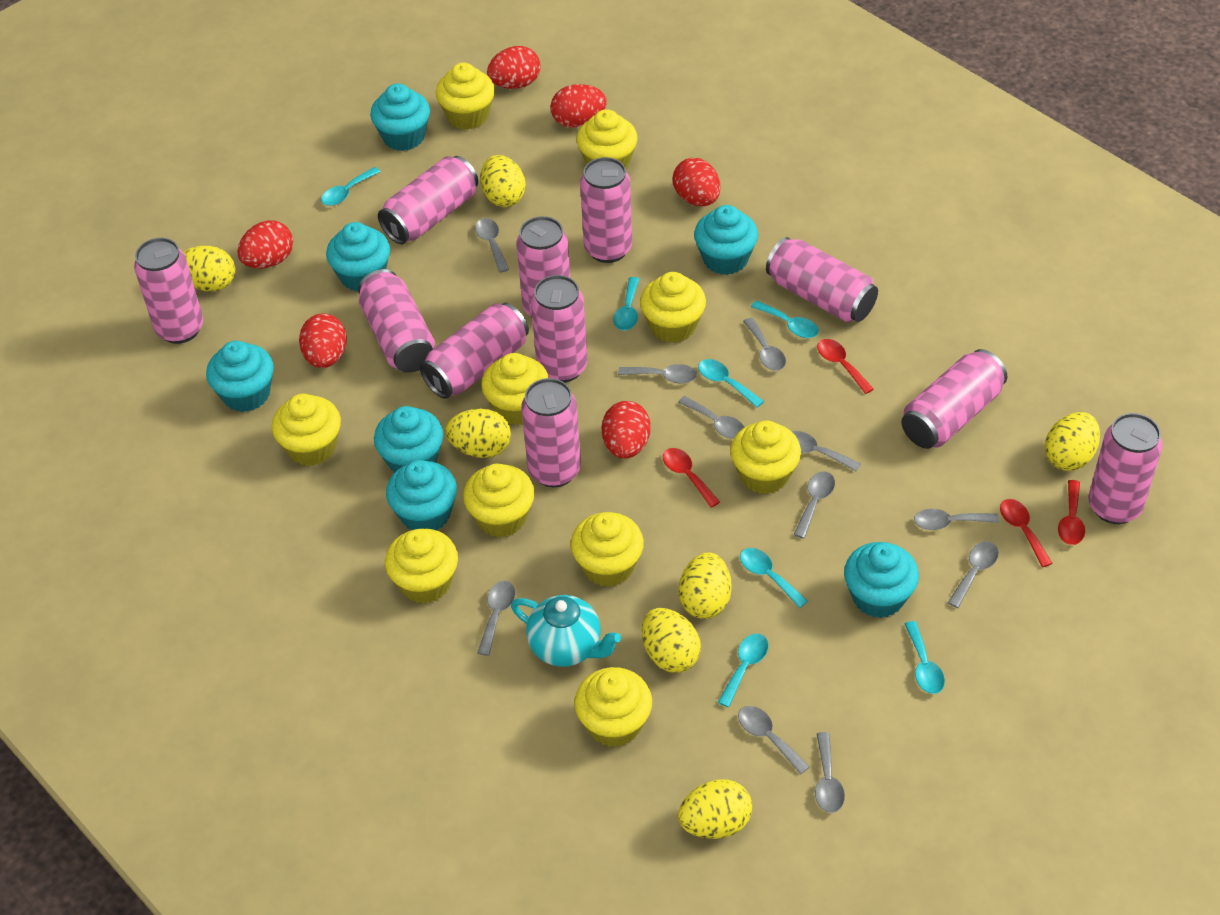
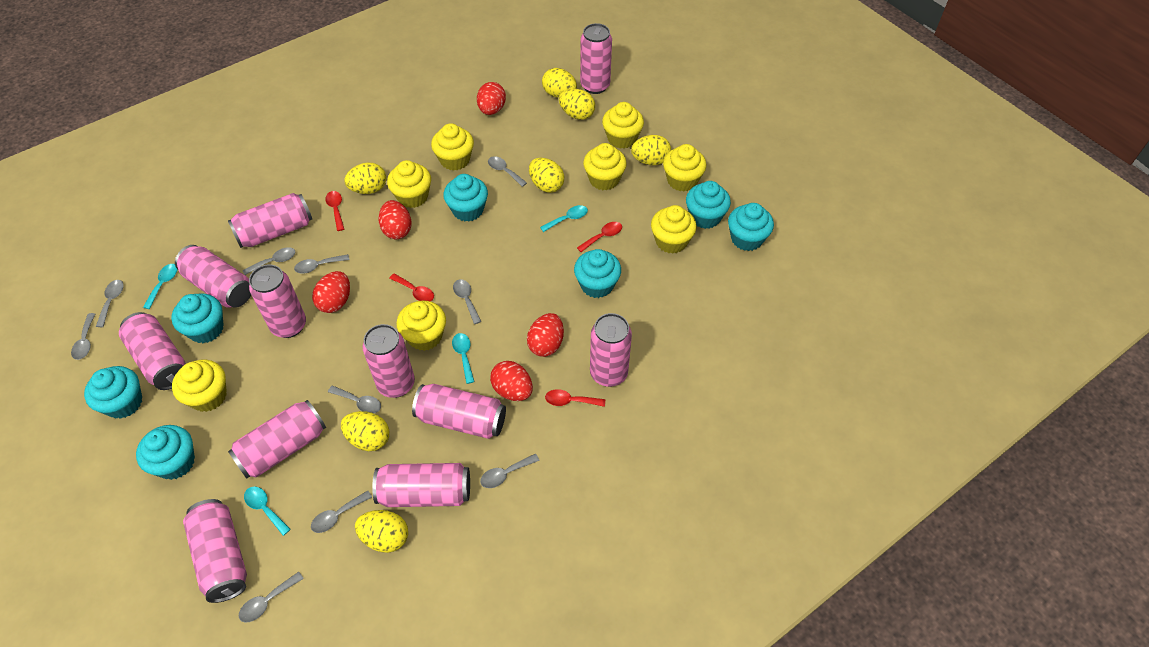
grey spoon: [475,218,509,273] [478,581,516,656] [618,364,697,383] [678,396,744,439] [738,706,810,775] [743,318,786,371] [792,431,861,471] [794,471,835,538] [815,732,845,813] [914,509,999,530] [948,541,999,608] = 11 -> [71,313,95,360] [96,280,124,327] [239,572,304,623] [243,247,295,275] [294,254,349,273] [311,491,372,533] [328,386,381,413] [453,279,481,324] [480,454,540,488] [488,156,527,187] = 10
red egg: [237,220,293,269] [299,314,347,368] [487,46,540,89] [551,84,607,128] [602,401,651,459] [673,158,720,206] = 6 -> [312,271,350,313] [379,200,412,239] [477,82,506,115] [490,361,533,401] [527,313,564,357] = 5
turquoise spoon: [321,167,380,206] [613,277,639,331] [698,359,764,408] [718,633,769,707] [740,548,808,608] [751,301,819,338] [905,621,945,694] = 7 -> [143,264,178,309] [244,487,291,536] [452,333,475,384] [540,205,588,232] = 4
turquoise teapot: [511,595,621,667] = 1 -> none = 0
yellow cupcake: [272,394,341,466] [385,528,458,604] [436,63,495,130] [463,464,535,537] [482,353,549,425] [571,512,644,587] [574,667,652,747] [577,109,638,169] [640,272,706,343] [730,421,801,494] = 10 -> [172,360,227,412] [387,160,431,208] [397,301,446,351] [431,123,474,171] [583,143,627,191] [602,102,644,149] [651,205,697,254] [663,144,706,192] = 8

